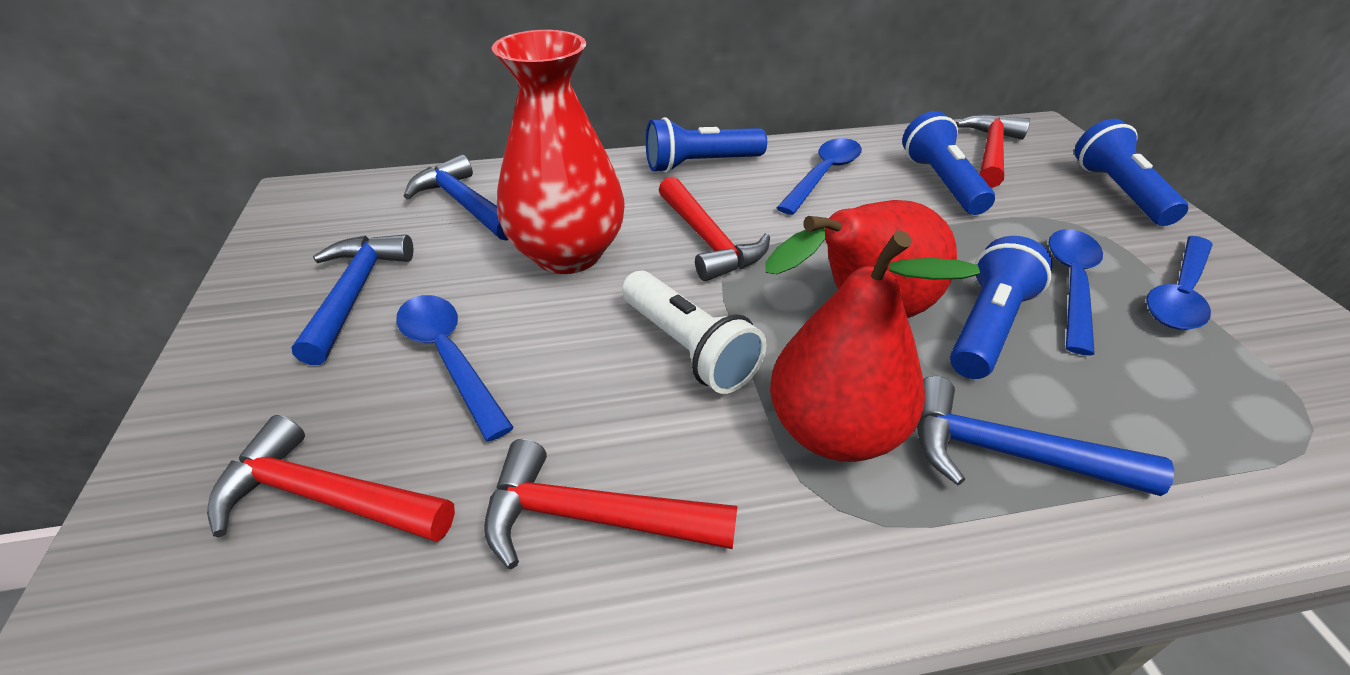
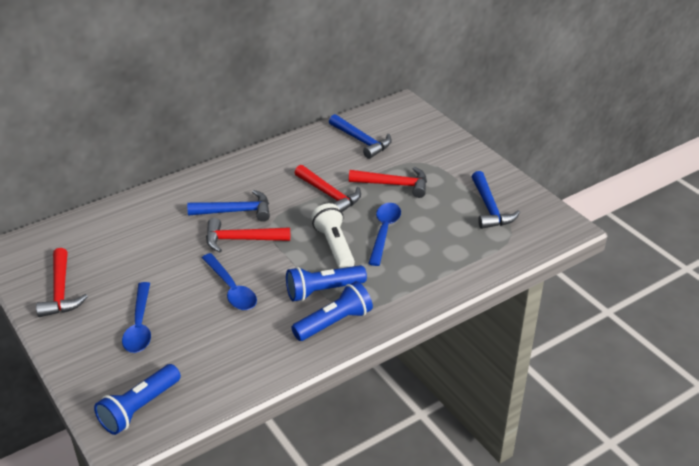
blue flashlight: [646,117,767,173] [902,111,995,215] [950,236,1052,379] [1074,119,1188,226] = 4 -> [94,364,181,435] [286,265,367,301] [291,281,373,341] = 3
blue spoon: [396,295,514,441] [776,138,862,215] [1049,229,1103,356] [1146,236,1213,330] = 4 -> [122,282,151,353] [202,253,257,310] [368,203,401,266] = 3
red pear: [765,200,957,318] [770,230,980,462] = 2 -> none = 0
red vase: [492,30,625,274] = 1 -> none = 0

